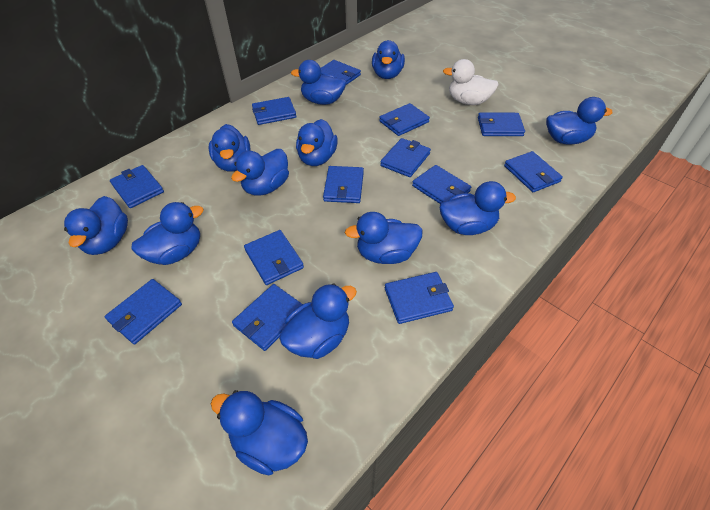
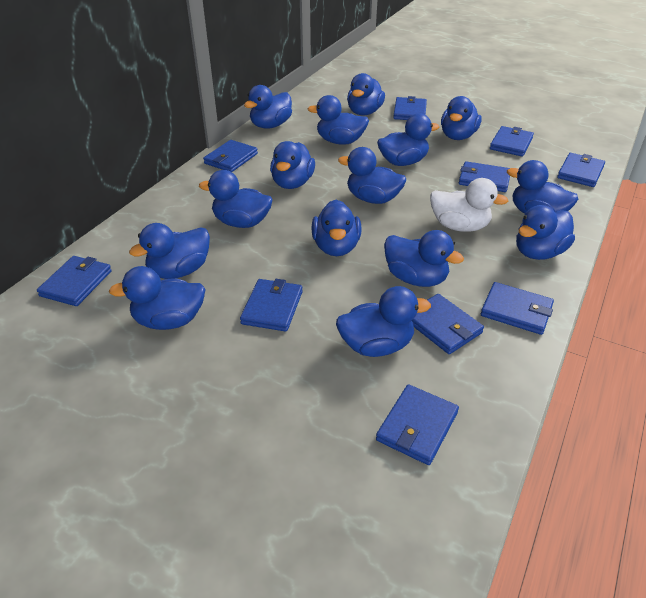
blue duck: [64,196,128,255] [131,202,204,265] [208,124,250,172] [211,390,308,475] [231,149,289,196] [279,283,357,359] [291,60,346,105] [296,119,338,166] [345,212,423,264] [372,40,405,79] [440,181,516,235] [546,97,613,145] = 12 -> [109,266,205,330] [129,223,210,279] [199,170,273,228] [244,85,292,129] [270,141,315,189] [308,95,369,145] [311,200,361,256] [336,286,431,357] [338,147,406,204] [347,73,385,116] [377,113,439,166] [384,230,464,287] [441,96,481,140] [507,160,578,214] [516,205,575,260] = 15
blue wallet: [104,279,182,344] [110,165,164,208] [232,284,303,351] [244,230,304,285] [252,97,297,125] [321,60,361,85] [323,166,364,203] [379,103,430,136] [380,138,431,177] [385,272,454,324] [412,165,471,204] [478,112,525,136] [504,151,563,192] = 13 -> [37,256,112,306] [203,140,258,172] [240,279,303,332] [376,384,459,465] [393,96,427,120] [412,294,484,354] [459,161,510,192] [481,282,554,335] [490,126,534,156] [557,153,605,187] = 10

